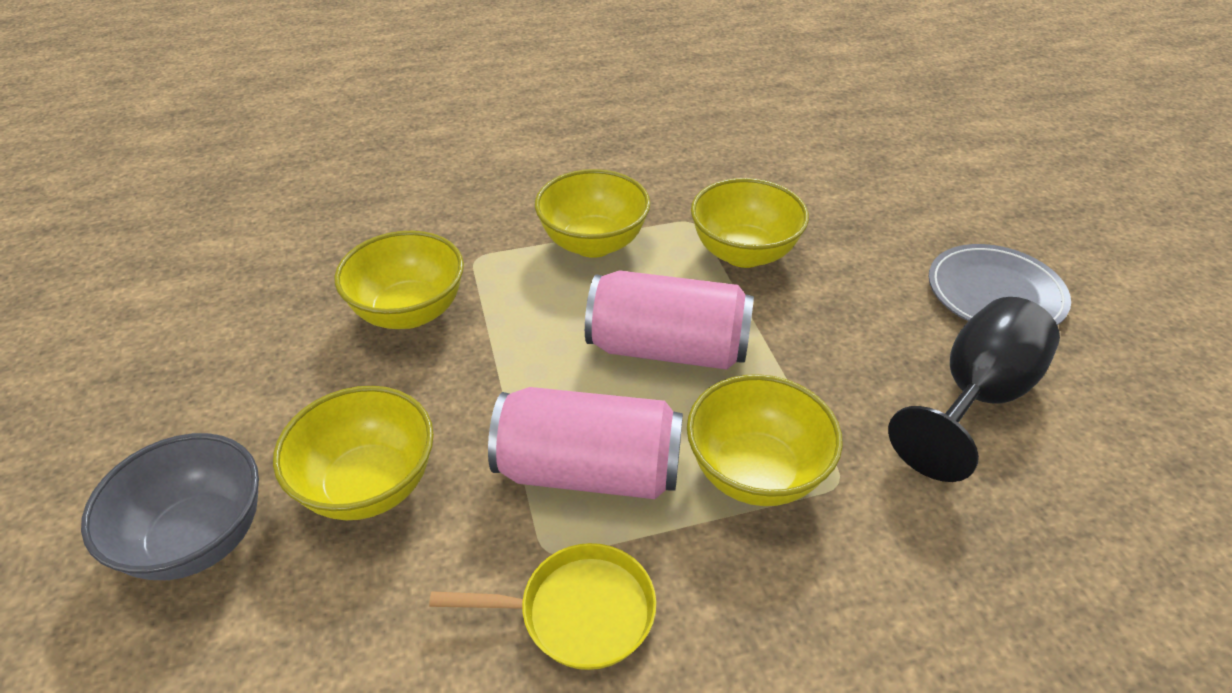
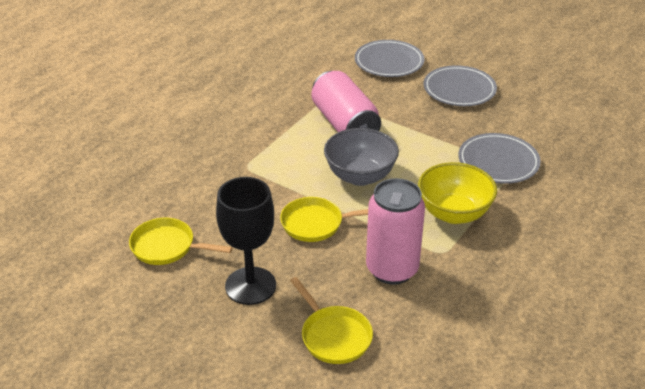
grey plate: [929,244,1071,325] = 1 -> [355,40,424,77] [424,65,497,106] [458,133,541,184] = 3
yellow bowl: [273,386,434,520] [334,231,464,329] [535,169,651,258] [687,374,843,506] [691,178,809,268] = 5 -> [418,162,497,224] = 1
yellow pan: [429,543,656,670] = 1 -> [129,218,232,265] [280,197,368,242] [290,277,373,364] = 3

